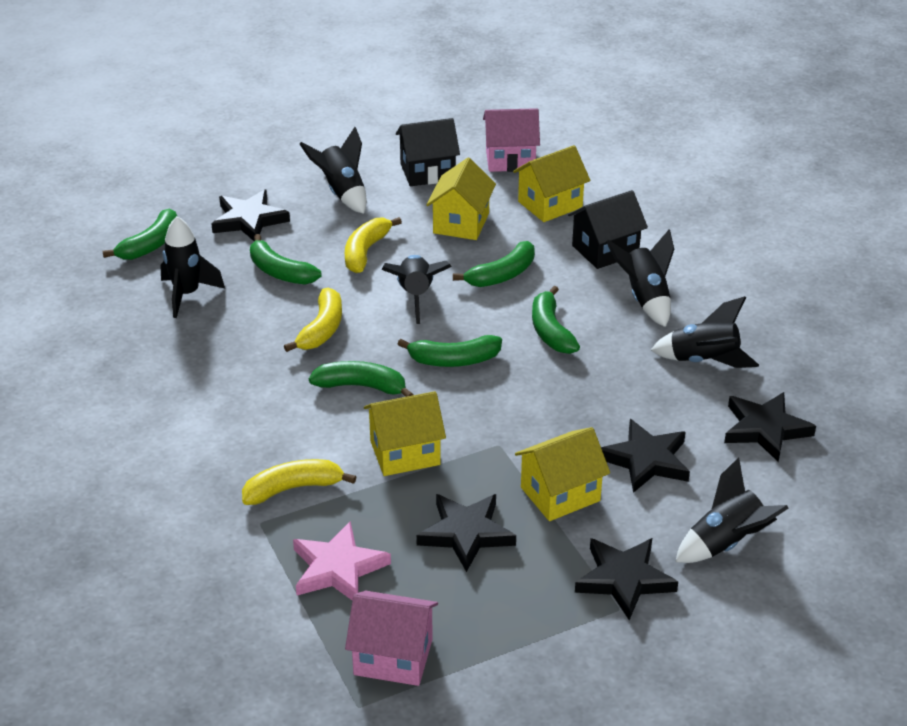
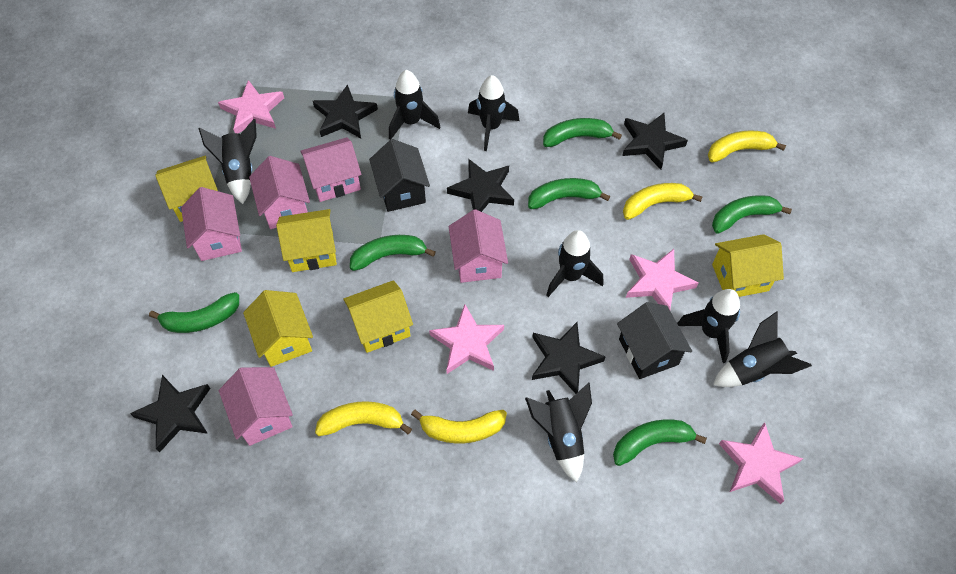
black rocket: [160,216,225,318] [300,127,367,214] [381,255,451,324] [606,230,674,327] [651,296,759,368] [675,457,789,563] = 6 -> [199,119,257,204] [389,70,440,139] [468,75,519,151] [525,382,592,482] [546,230,603,297] [677,289,740,363] [713,312,812,387] = 7
pink house: [345,591,438,686] [483,108,540,172] = 2 -> [181,187,242,261] [219,367,293,446] [249,156,310,229] [300,137,361,202] [449,209,508,283] = 5
pink star: [293,521,391,600] = 1 -> [218,80,284,134] [429,304,504,374] [626,249,699,310] [719,422,804,504] = 4
yellow banana: [242,459,356,505] [284,287,342,352] [345,217,402,273] = 3 -> [315,401,412,436] [411,409,507,444] [623,183,703,220] [708,130,786,162] = 4
yellow house: [364,391,446,476] [426,158,496,240] [513,145,590,222] [515,427,610,521] = 4 -> [155,156,218,222] [243,290,313,367] [276,209,337,272] [343,280,413,353] [712,234,784,297] = 5

